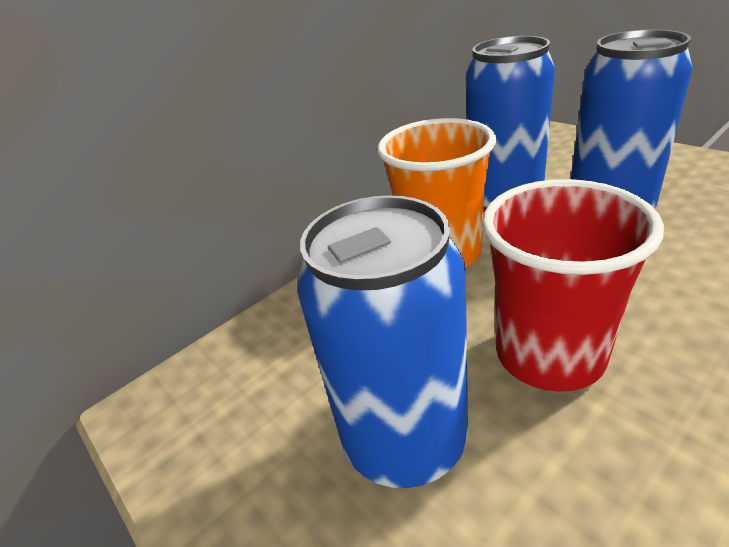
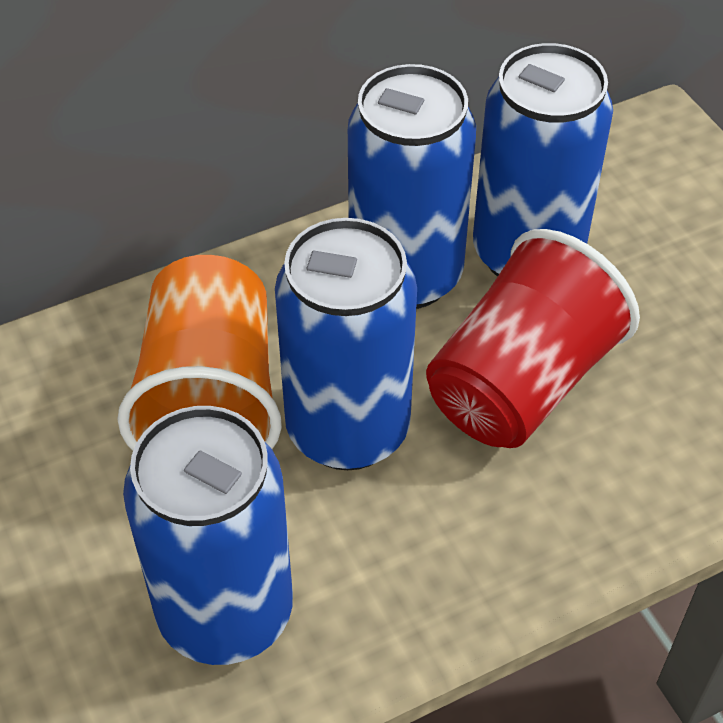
blue can: [297,195,468,488] [466,36,555,213] [571,29,693,209] = 3 -> [123,406,293,665] [275,218,417,470] [348,64,476,309] [473,43,613,277] = 4

